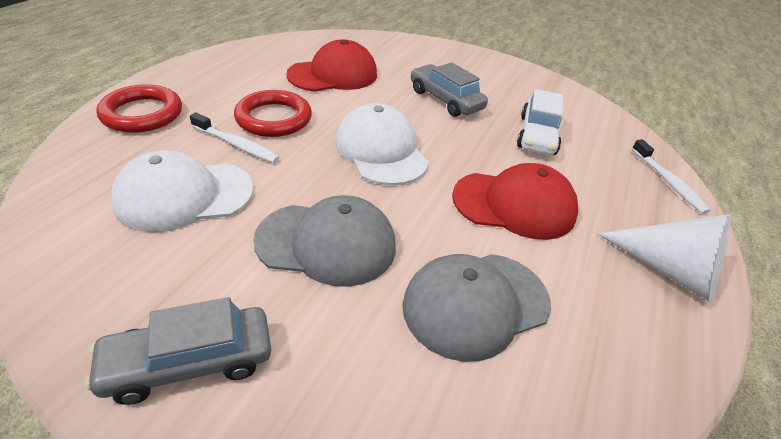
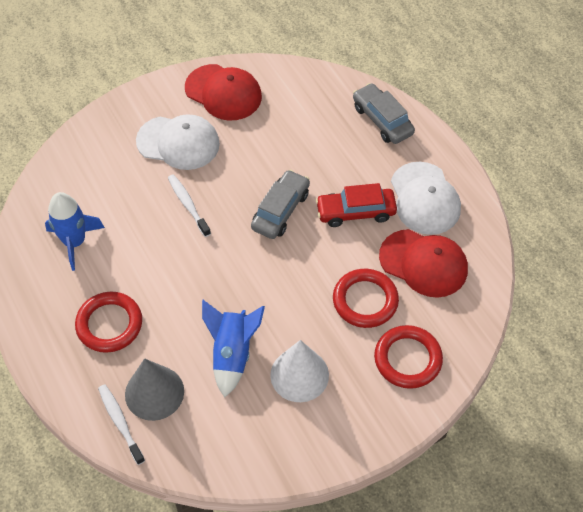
blue rocket: none = 0 -> [45,192,105,271] [202,300,265,397] = 2
grey cap: [253,195,396,287] [402,254,551,362] = 2 -> none = 0
grey cone: none = 0 -> [125,358,184,421] = 1
red car: none = 0 -> [316,183,397,227] = 1
red ring: [96,84,182,133] [234,90,312,137] = 2 -> [75,292,142,353] [333,269,399,328] [374,325,443,389] = 3
white car: [517,89,563,155] = 1 -> none = 0

